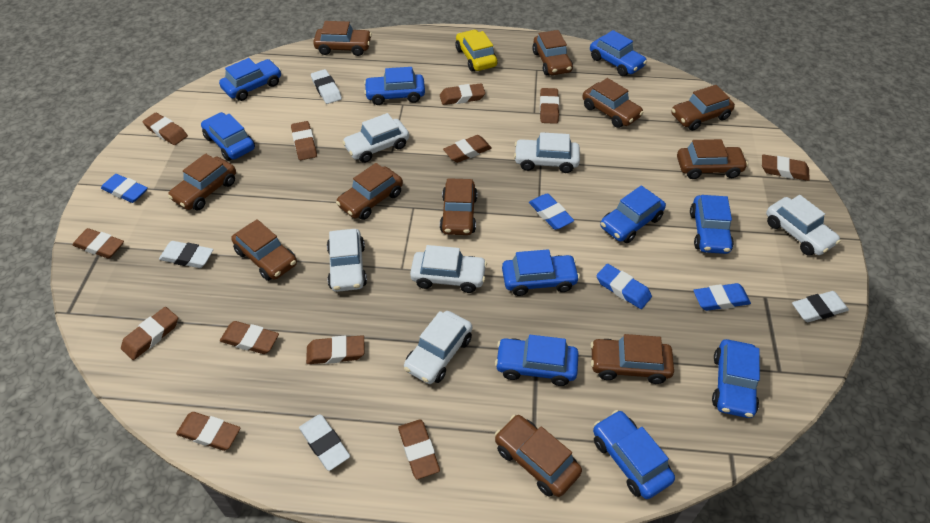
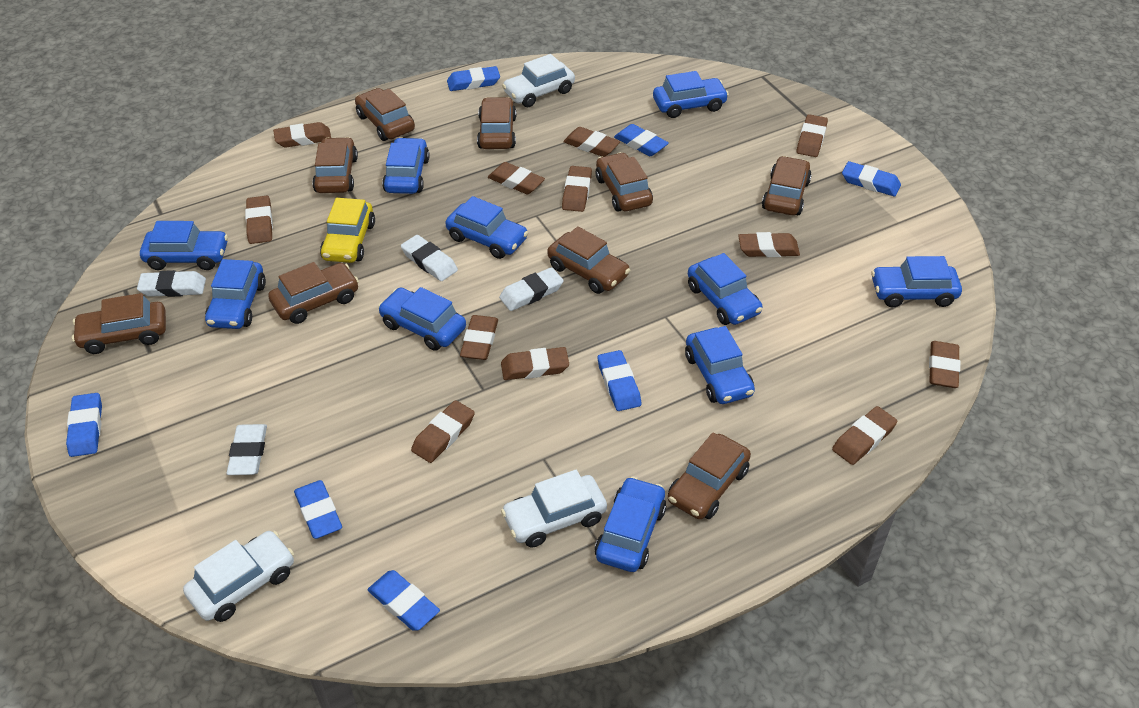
blue eraser: [101,174,148,203] [529,193,574,230] [596,264,652,309] [693,283,751,311] = 4 -> [66,393,102,457] [294,480,342,539] [367,570,440,631] [447,66,500,91] [598,350,641,411] [614,124,669,156] [842,161,901,197] = 7
brown car: [168,153,236,211] [231,219,297,281] [313,21,372,56] [336,163,403,220] [440,178,477,235] [495,415,582,497] [532,30,573,75] [582,78,644,128] [591,334,674,384] [672,85,735,131] [677,139,748,179] = 11 -> [72,293,166,354] [268,262,359,324] [312,137,358,193] [355,88,415,141] [477,97,516,149] [547,226,630,294] [596,152,653,212] [668,432,751,519] [762,156,811,215] = 9
white car: [327,229,367,292] [342,113,409,163] [404,311,472,384] [410,245,487,293] [514,132,580,173] [766,195,841,256] = 6 -> [183,531,294,622] [501,470,607,547] [502,54,575,107] = 3

